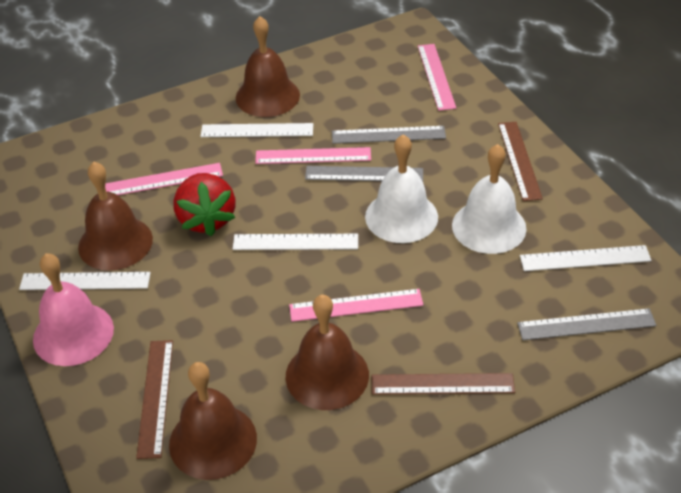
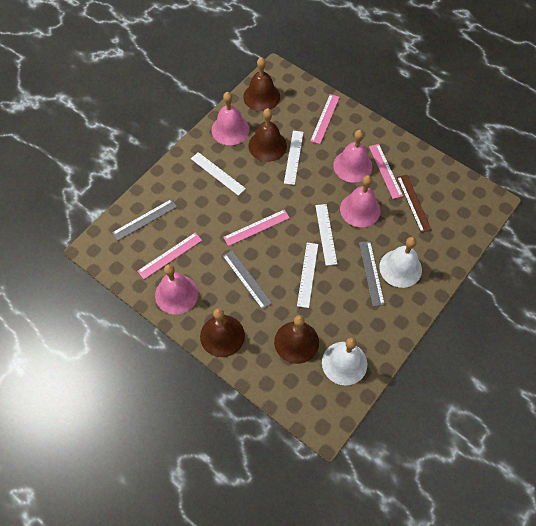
brown ruler: [136,340,173,459] [372,373,515,395] [498,122,543,201] = 3 -> [397,175,432,233] = 1
pink bell: [33,253,114,366] = 1 -> [155,264,198,315] [211,92,249,145] [333,130,372,183] [340,175,381,227] = 4
red strawberry: [173,173,236,236] = 1 -> none = 0

